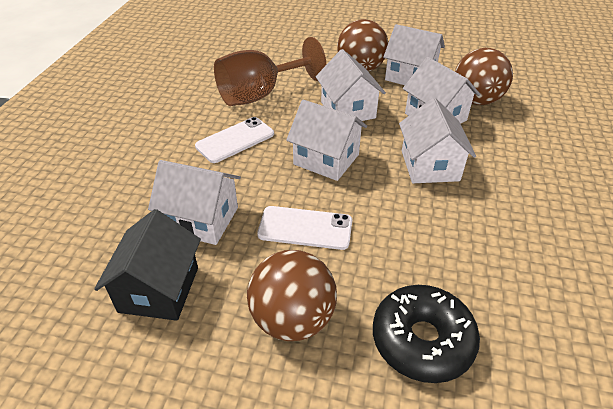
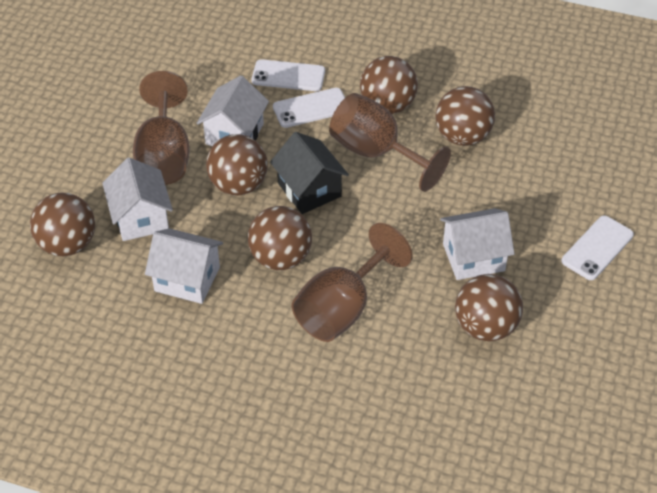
black donut: [373,285,480,383] = 1 -> none = 0
brown ball: [247,250,337,341] [337,19,388,72] [455,48,513,105] = 3 -> [30,193,95,256] [206,134,268,195] [248,206,312,270] [360,56,418,114] [435,86,495,146] [455,274,523,341] = 6
brown goblet: [214,37,326,106] = 1 -> [133,71,190,185] [292,223,413,342] [329,93,451,192] = 3
white house: [148,160,241,245] [286,100,367,181] [316,49,386,121] [383,24,445,85] [399,98,476,183] [403,57,481,124] = 6 -> [102,157,173,241] [145,228,223,304] [196,75,269,146] [440,208,514,280] = 4
white phone: [195,117,274,163] [257,206,352,250] = 2 -> [251,59,325,91] [273,88,345,128] [561,215,634,280] = 3

